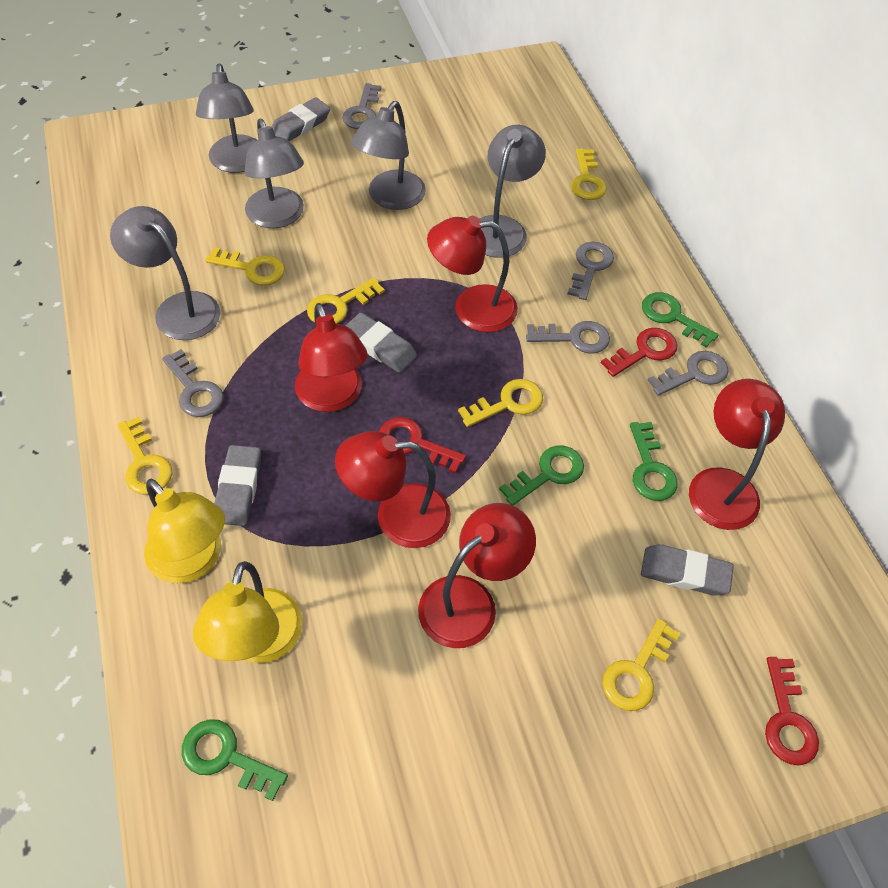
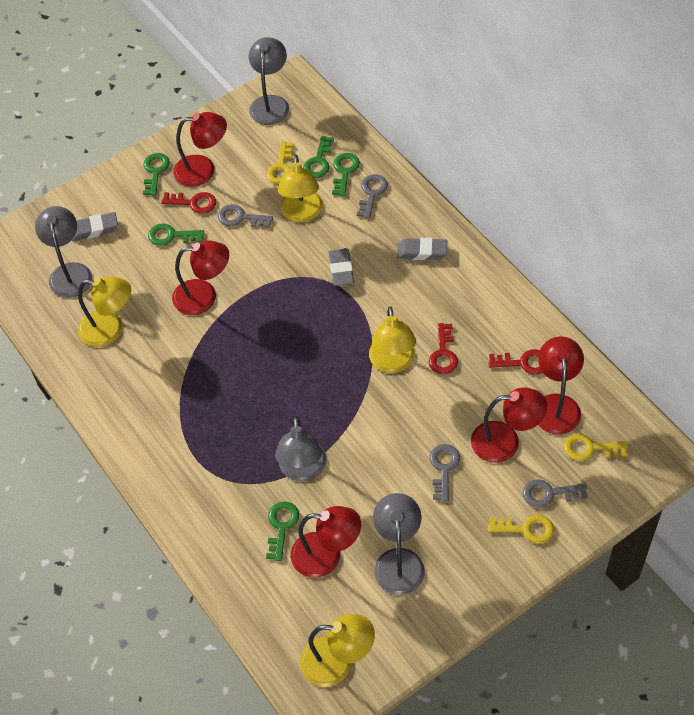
green key: [182,719,288,801] [499,445,584,506] [630,422,678,501] [642,292,718,348] = 4 -> [143,153,170,196] [148,224,204,246] [266,501,299,561] [303,136,334,178] [332,153,360,196] = 5
grey eraser: [214,445,261,526] [272,97,330,141] [345,312,417,373] [641,544,734,595] = 4 -> [72,212,118,241] [329,248,354,286] [397,238,447,260] = 3
grey key: [162,349,224,417] [342,83,381,129] [526,321,610,353] [568,242,614,300] [647,351,729,396] = 5 -> [218,204,273,228] [357,174,388,218] [430,444,460,501] [523,479,588,508] = 4
grey lamp: [110,206,220,340] [196,63,257,173] [245,118,304,228] [351,101,426,210] [479,125,546,258] = 5 -> [35,206,92,298] [249,37,289,125] [275,416,327,481] [373,493,425,595] = 4
yellow key: [117,417,172,495] [205,247,285,285] [307,277,385,324] [458,379,543,427] [571,149,607,200] [602,619,680,711] = 6 -> [266,142,294,184] [488,515,554,544] [564,434,628,461] = 3
yellow lamp: [144,479,225,583] [193,561,303,663] = 2 -> [78,276,131,347] [278,155,323,223] [300,614,375,687] [369,306,416,373] = 4

